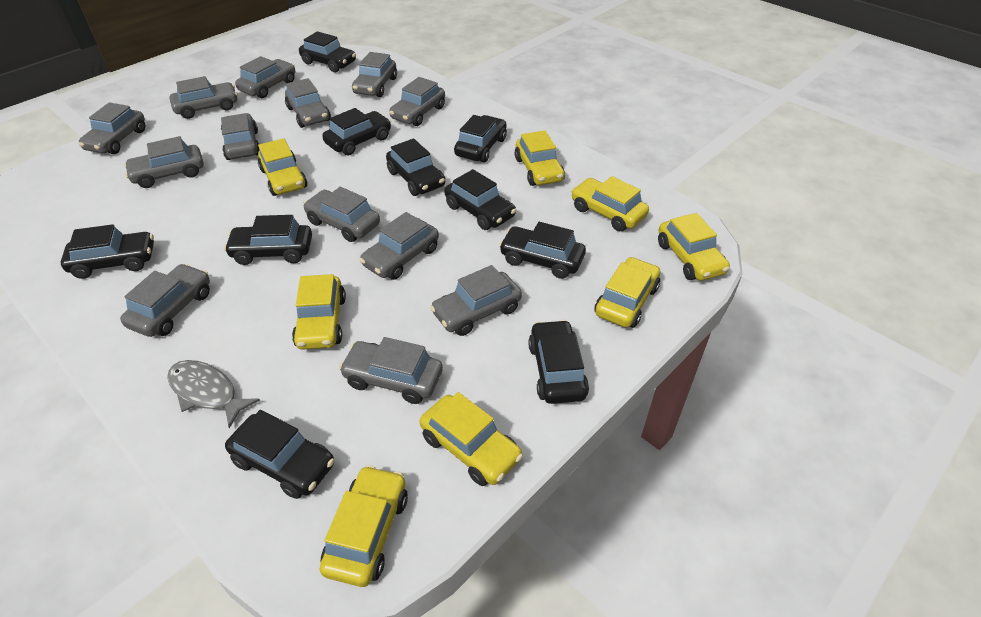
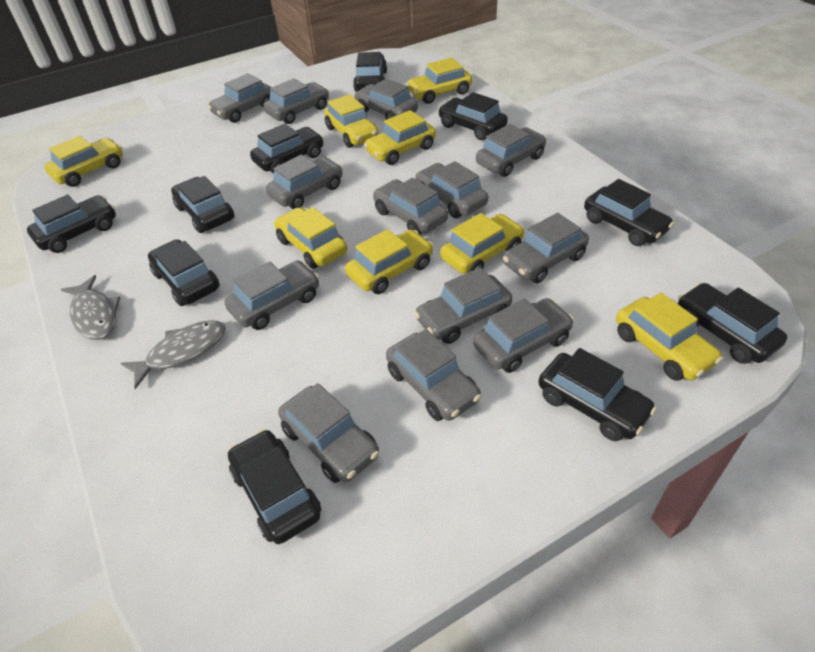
grey fish: [167,360,260,428] = 1 -> [61,275,120,340] [120,320,226,389] = 2

